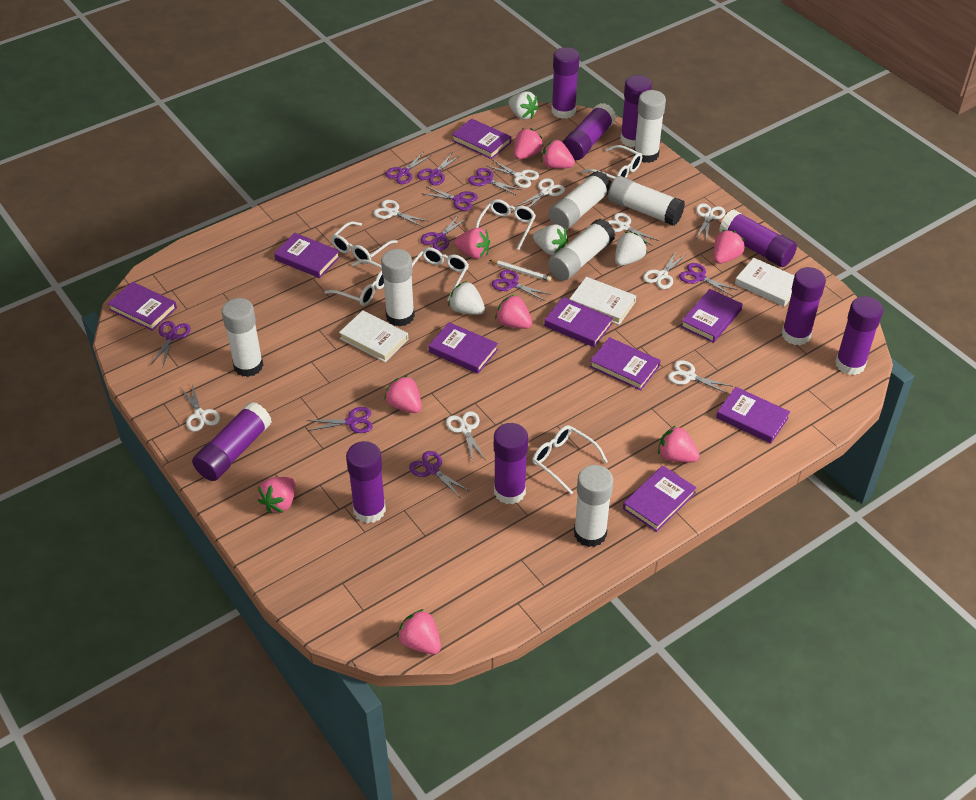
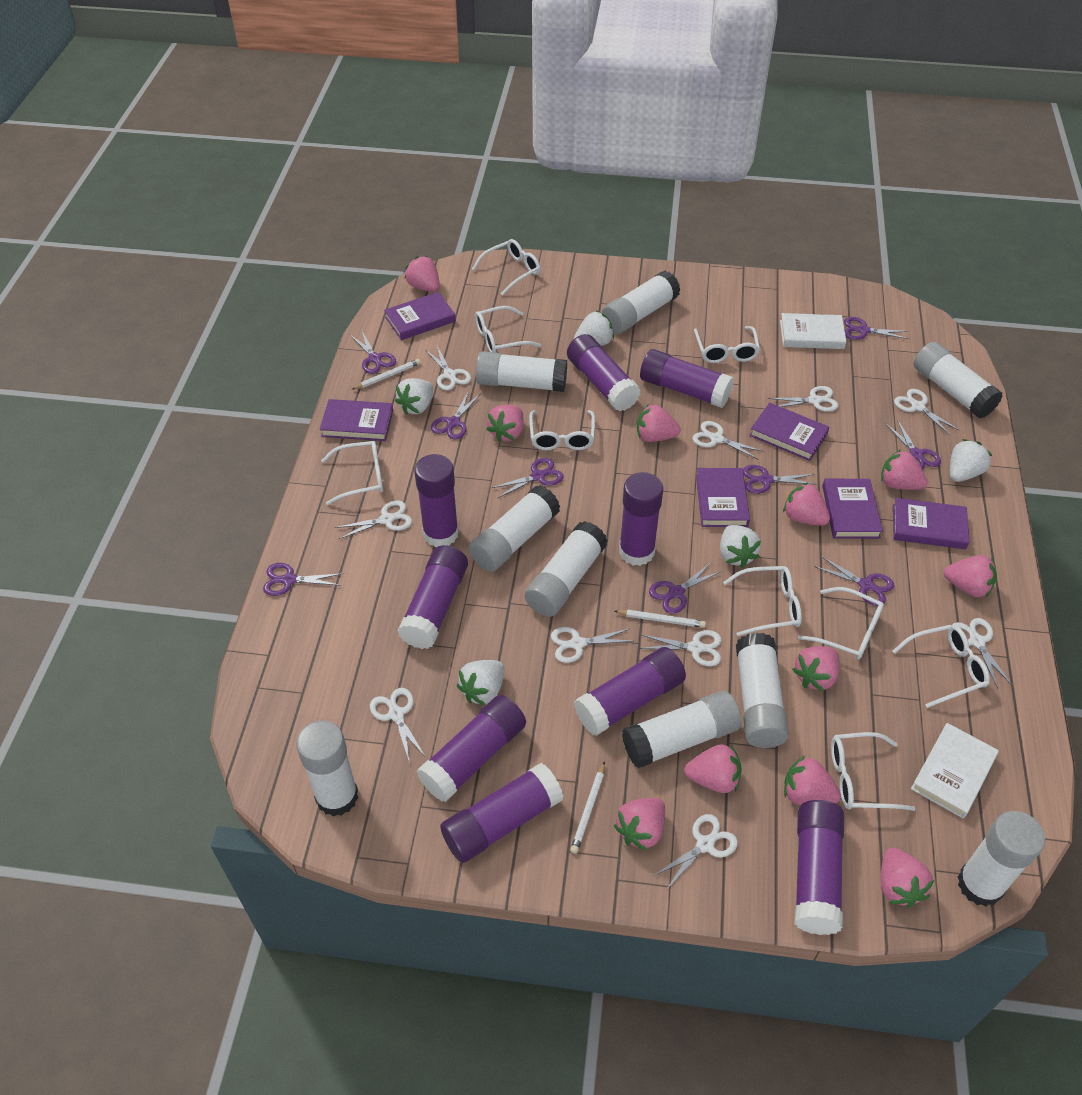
pink strawberry: [258,477,296,513] [384,375,422,413] [397,609,441,654] [454,228,490,259] [495,294,532,329] [514,128,544,159] [541,139,575,169] [658,426,700,462] [714,230,745,264] = 9 -> [404,256,440,292] [486,405,524,442] [614,798,665,851] [637,404,681,442] [684,745,742,793] [783,482,830,526] [784,755,841,805] [792,646,840,692] [881,449,928,490] [881,848,934,907] [944,555,997,597] = 11
purple book: [107,282,177,331] [274,233,340,278] [428,322,498,374] [452,118,511,159] [544,297,613,347] [590,337,661,391] [623,466,697,532] [681,289,743,343] [716,387,790,443] = 9 -> [320,399,393,441] [384,292,456,340] [696,468,750,527] [749,403,829,461] [822,479,883,539] [893,498,969,549] = 6
purple scissors: [151,321,191,366] [307,407,373,433] [385,153,432,184] [409,451,470,497] [417,153,461,185] [421,187,478,211] [421,215,468,251] [468,168,521,195] [492,270,551,301] [679,263,738,296] = 10 -> [263,563,343,596] [350,331,396,374] [431,391,481,439] [492,458,564,499] [649,562,722,614] [743,465,817,494] [814,556,894,606] [844,317,909,340] [885,419,941,470] = 9
white book: [339,310,408,362] [569,277,636,325] [735,258,794,307] = 3 -> [780,313,847,349] [911,723,999,818] = 2
white glasses: [324,259,384,306] [331,221,398,264] [412,247,469,301] [475,199,536,250] [532,425,608,494] [582,145,642,179] = 6 -> [321,441,383,505] [472,239,540,296] [475,306,541,353] [529,410,595,450] [694,326,760,363] [723,566,802,636] [798,587,884,660] [831,732,915,811] [893,625,990,708] = 9
white glue stick: [222,298,263,377] [381,249,415,327] [548,171,612,230] [548,219,615,281] [574,465,613,547] [608,176,685,226] [634,90,666,163] = 7 -> [296,720,358,817] [469,485,560,572] [476,351,567,392] [525,521,608,617] [602,271,680,334] [622,691,742,768] [736,633,789,748] [913,342,1003,419] [958,811,1045,907] = 9
white pencil: [490,260,551,281] = 1 -> [351,359,421,390] [570,762,605,854] [614,609,706,628] = 3
white scissors: [180,384,220,432] [373,200,427,227] [446,411,486,461] [487,160,539,188] [518,178,565,208] [607,213,659,246] [643,252,687,289] [668,360,733,394] [695,203,725,242] = 9 -> [335,501,412,539] [370,688,425,763] [426,346,471,390] [551,627,633,663] [639,630,721,666] [653,814,738,890] [692,421,764,460] [767,386,838,412] [894,389,960,436] [952,618,1013,688] = 10
white strawberry: [448,281,485,315] [509,91,539,120] [533,224,568,255] [615,232,647,266] = 4 -> [395,378,433,415] [457,660,505,706] [574,311,614,346] [720,525,761,568] [950,439,992,482] = 5

